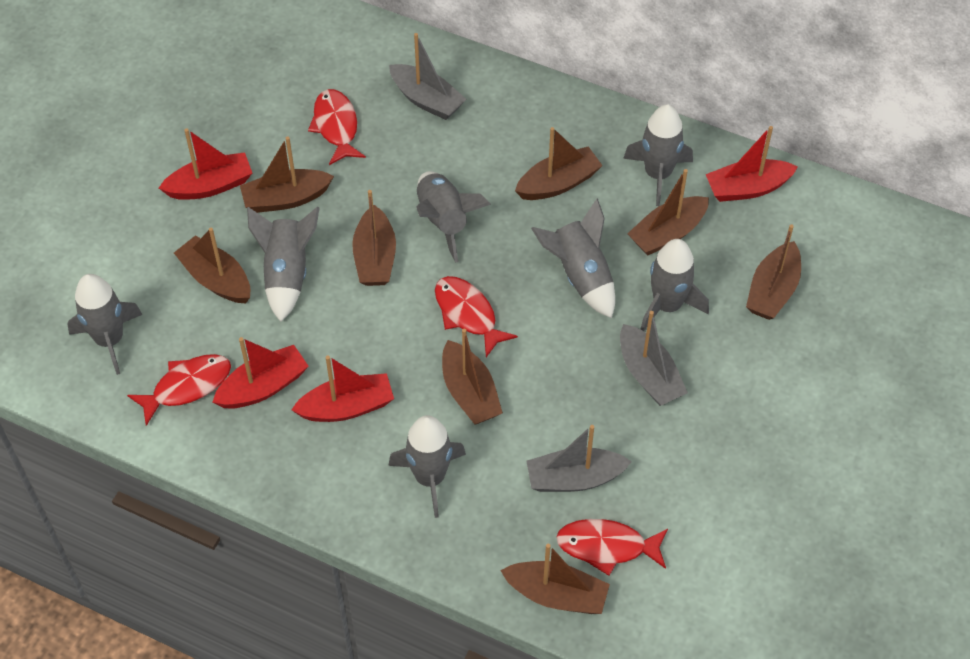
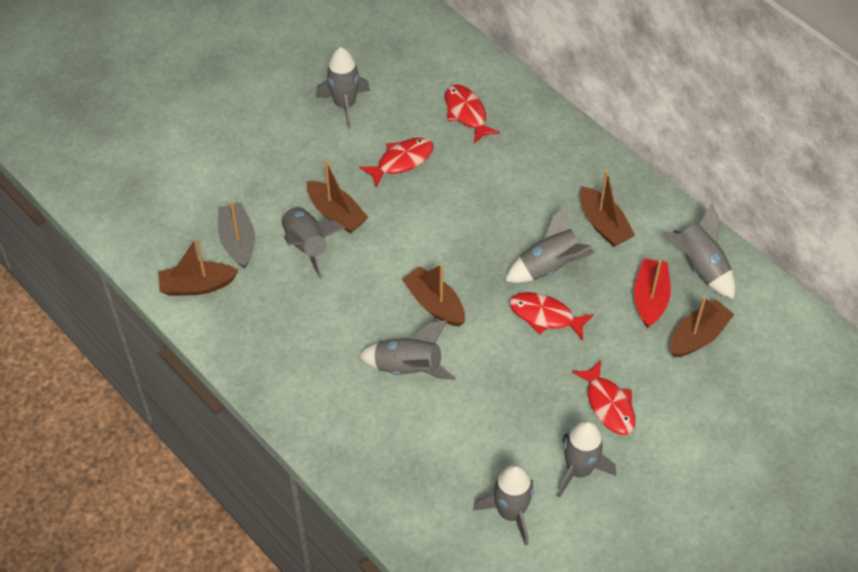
brown boat: [174,228,250,303] [240,136,334,213] [352,190,396,286] [442,329,503,424] [500,544,610,614] [515,127,603,200] [627,169,709,255] [746,224,801,320] = 8 -> [158,238,238,296] [307,161,369,233] [402,264,465,327] [580,171,635,247] [670,297,735,357] = 5
grey boat: [389,33,466,120] [527,425,632,492] [620,311,688,406] = 3 -> [218,201,255,269] = 1
red boat: [159,129,252,200] [212,337,309,409] [291,355,394,422] [706,126,798,202] = 4 -> [634,259,671,328] = 1

